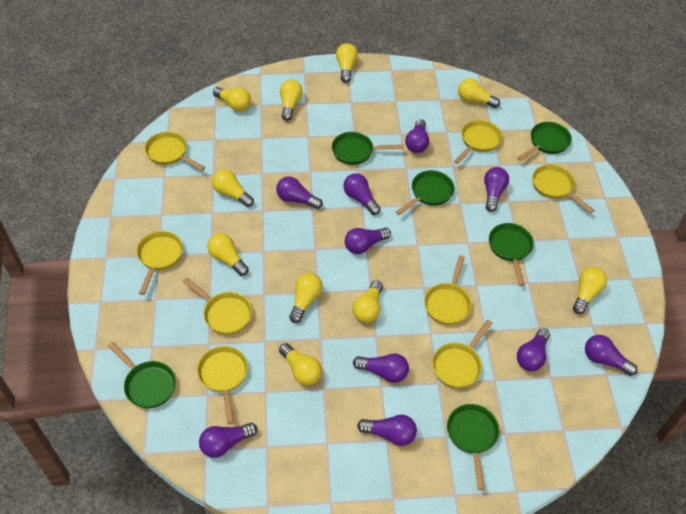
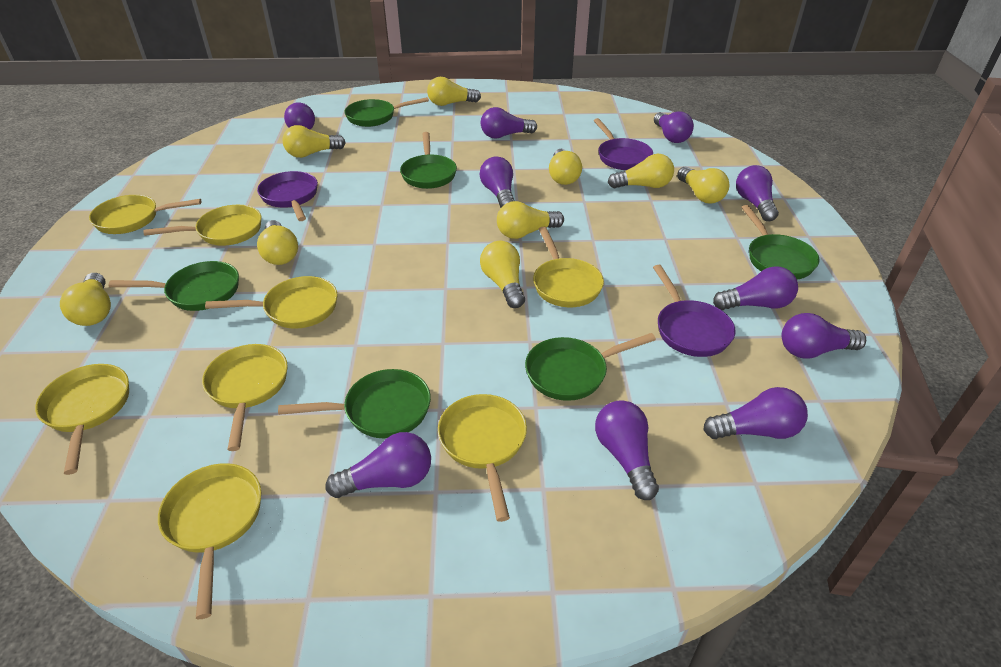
purple pan: none = 0 -> [257,171,318,221] [594,118,653,170] [653,265,736,357] = 3
yellow light bulb: [207,233,249,276] [212,169,254,207] [213,87,251,111] [279,343,322,385] [280,80,303,121] [289,273,323,323] [336,43,358,83] [352,280,383,323] [458,78,500,108] [573,267,607,314] = 10 -> [60,273,111,326] [257,220,298,265] [283,125,346,158] [427,77,481,106] [480,241,525,308] [497,201,564,239] [549,149,582,185] [608,154,674,188] [677,167,729,203] = 9

